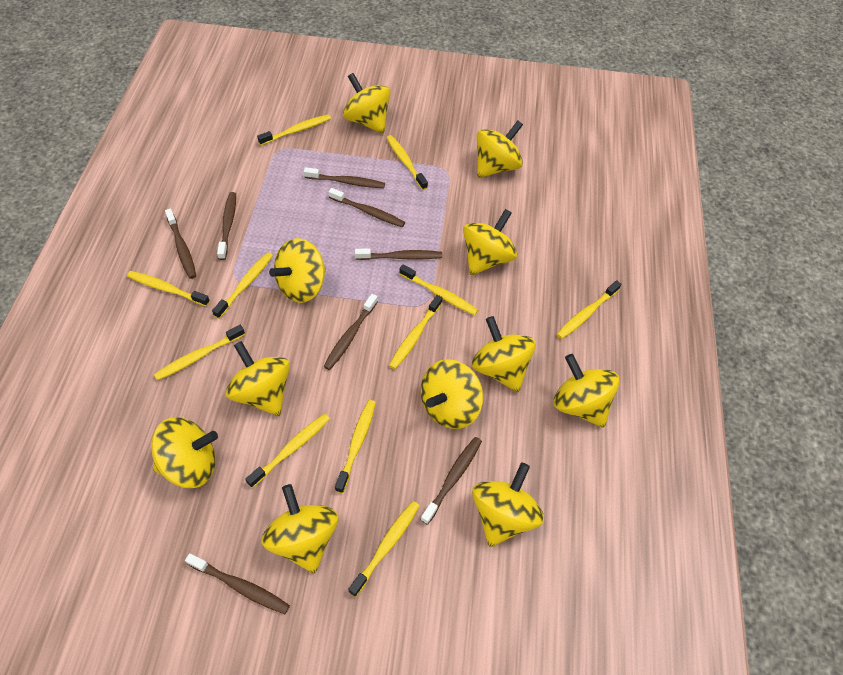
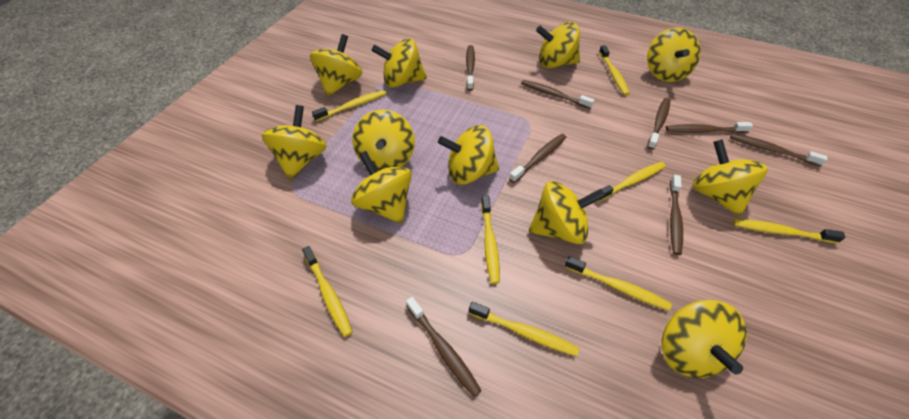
yellow toothbrush: [127,271,210,306] [154,325,245,381] [212,252,273,319] [245,414,330,488] [257,115,331,145] [335,400,376,493] [348,501,420,597] [387,135,428,190] [389,295,442,369] [399,264,478,315] [557,280,621,339] = 11 -> [302,246,353,337] [312,90,387,121] [469,302,579,357] [481,195,500,284] [565,256,672,311] [598,162,666,201] [599,45,630,95] [733,219,845,244] = 8

